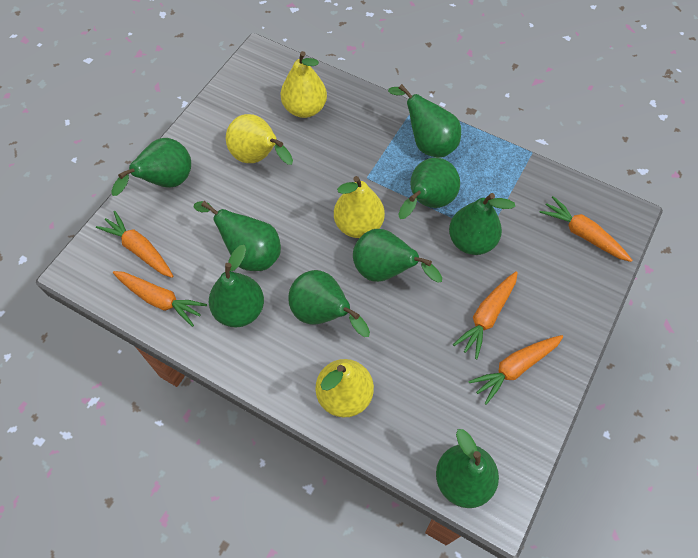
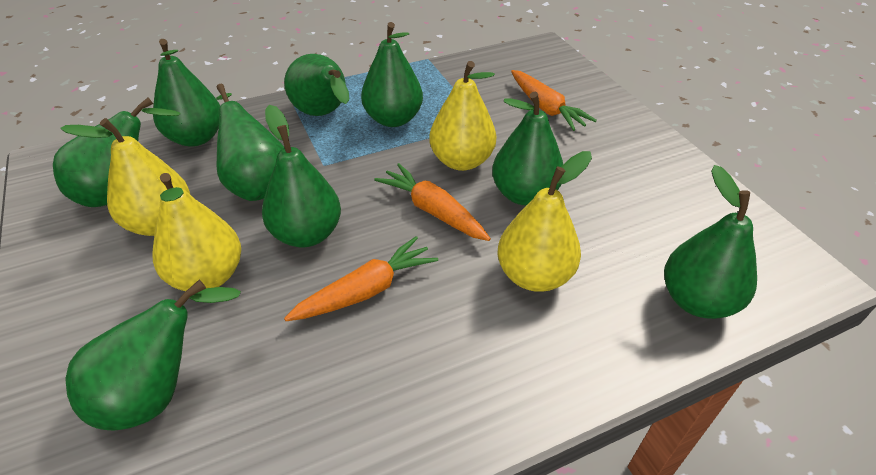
orange carrot: [96,211,173,278] [113,271,207,327] [453,271,518,359] [468,335,564,405] [539,196,632,262] = 5 -> [284,236,438,321] [374,163,491,241] [511,70,597,131] = 3

